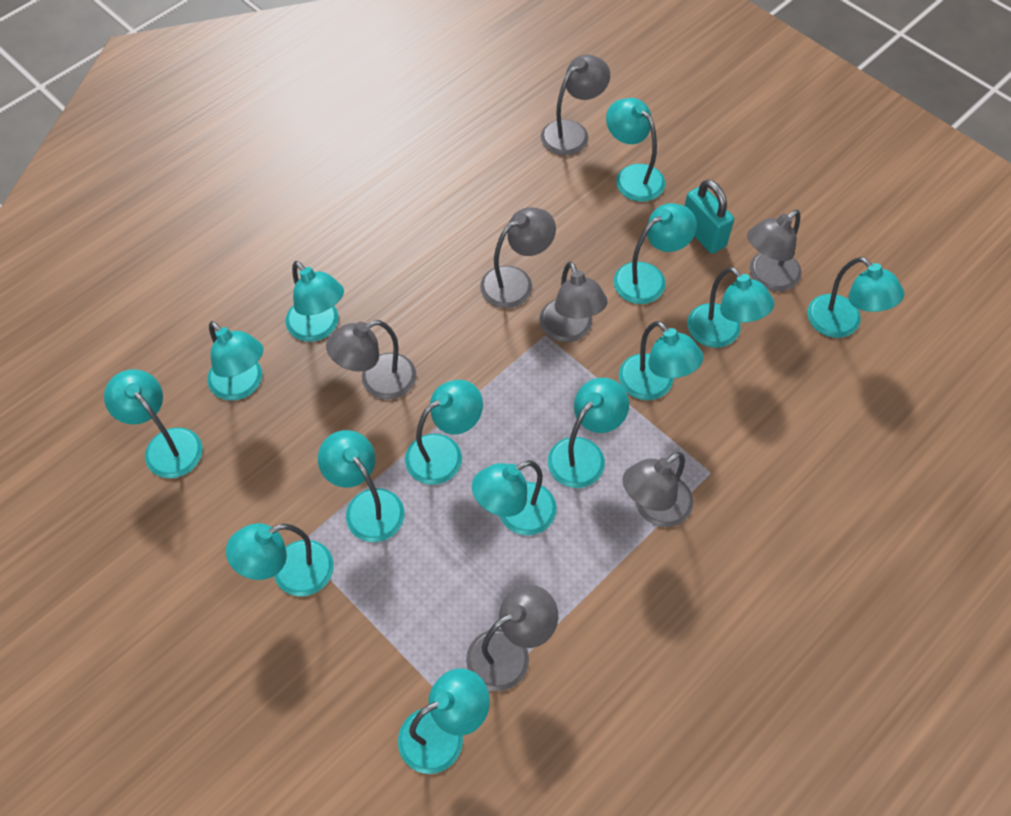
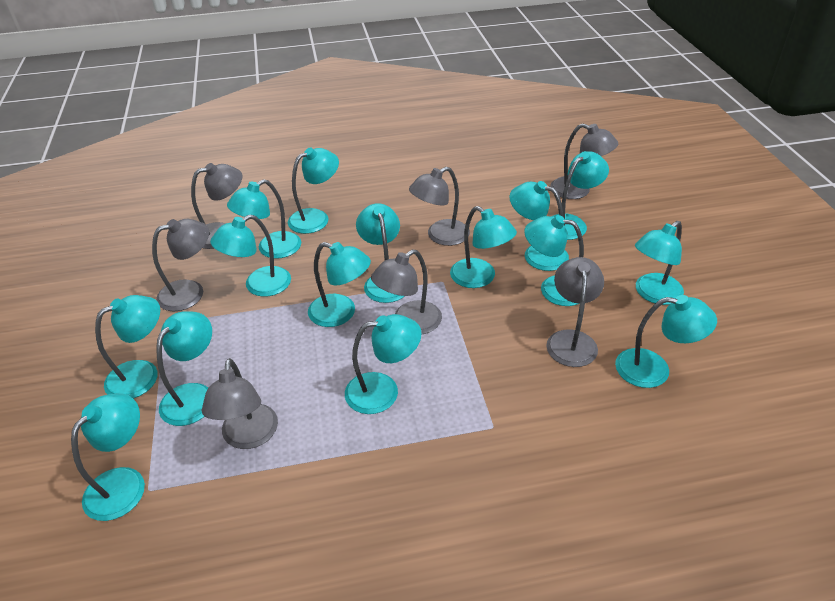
turquoise lamp: [104,369,202,478] [207,321,263,401] [226,523,334,596] [286,261,344,342] [318,430,405,542] [398,669,490,774] [405,380,483,485] [472,460,557,535] [548,378,629,488] [606,98,665,202] [614,203,697,304] [619,321,703,400] [687,267,774,348] [807,257,904,338] = 14 -> [71,393,145,521] [95,295,160,399] [156,311,212,426] [210,215,291,297] [227,179,301,259] [288,148,339,234] [308,242,371,327] [345,314,422,414] [356,203,404,303] [450,206,517,288] [509,181,569,271] [524,215,584,306] [551,151,609,240] [615,295,717,388] [635,221,684,305] = 15
turquoise padlock: [685,179,734,254] = 1 -> none = 0

